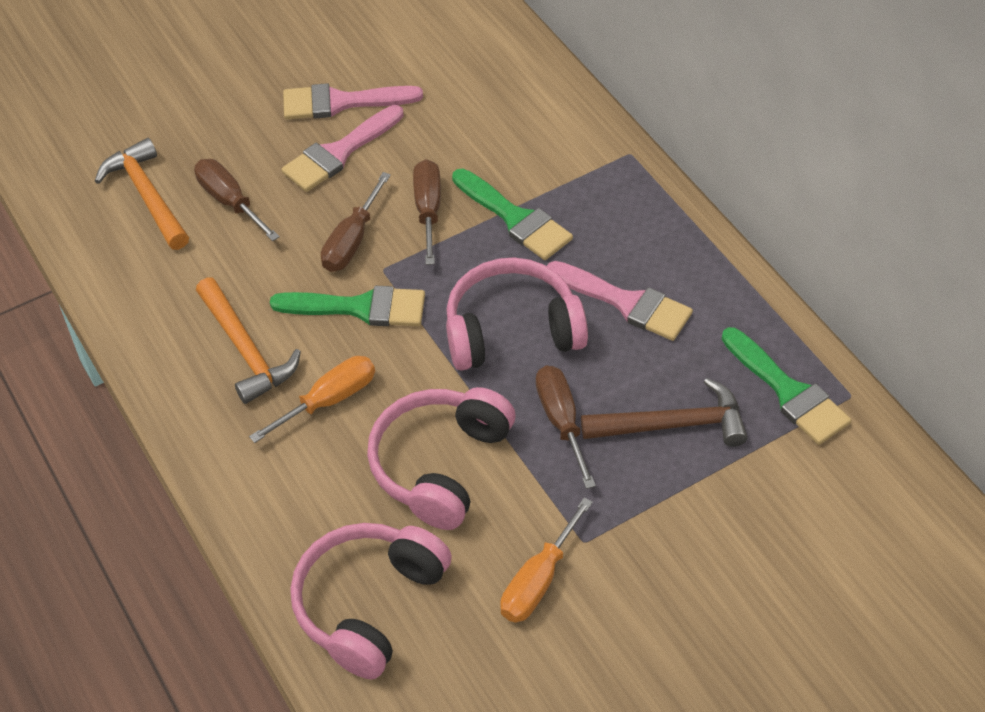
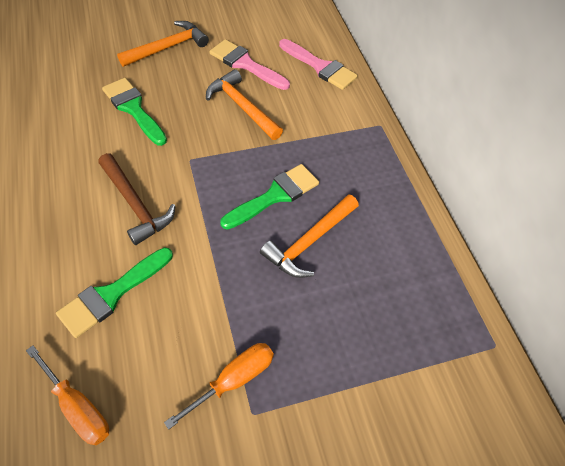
brown screwdriver: [194,159,280,241] [321,172,391,272] [413,159,441,265] [536,366,596,489] = 4 -> none = 0
orange hammer: [95,138,189,250] [196,277,301,404] = 2 -> [117,21,209,67] [206,69,283,140] [260,195,359,278] = 3
pink brush: [281,105,404,192] [283,83,423,119] [547,261,693,341] = 3 -> [210,39,290,90] [279,39,358,90] = 2
pink headphones: [290,523,452,680] [367,387,515,530] [446,258,588,370] = 3 -> none = 0

